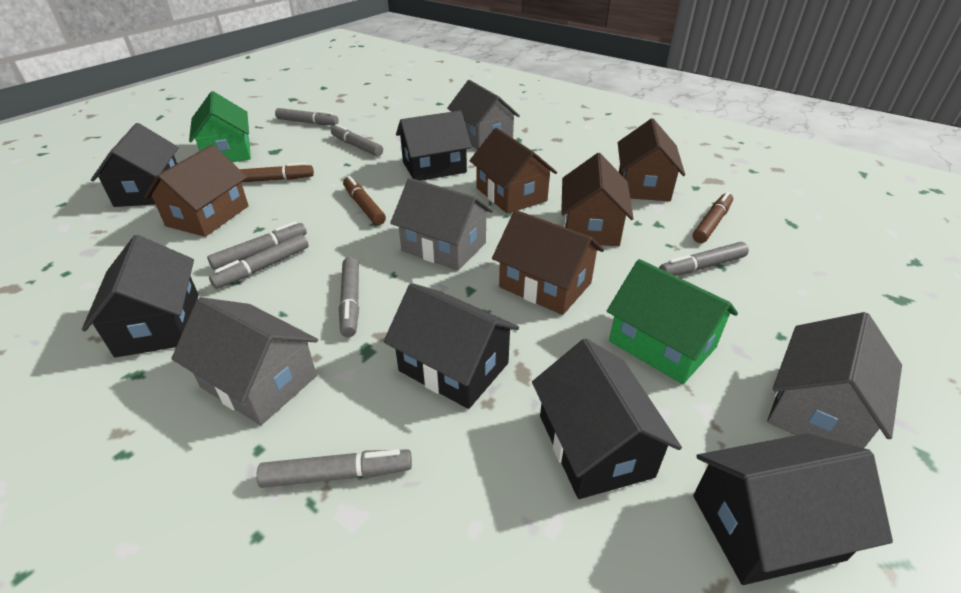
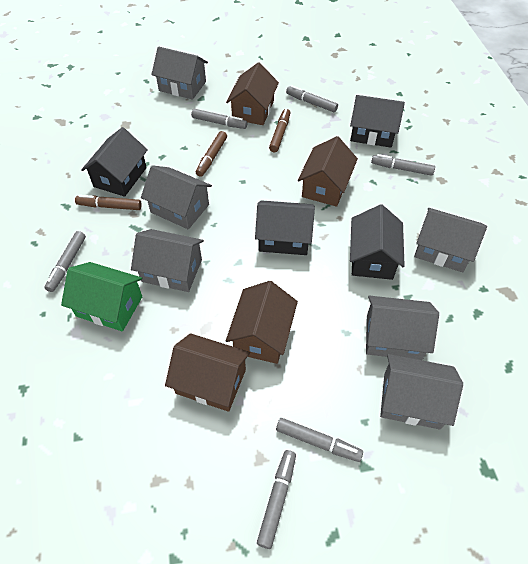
black house: [82,235,198,358] [91,123,179,207] [384,283,519,409] [396,111,471,181] [532,339,682,499] [693,433,893,585] = 6 -> [81,127,148,197] [255,200,315,255] [350,95,405,148] [350,204,405,280] = 4
brown house: [144,145,249,237] [470,128,557,214] [492,210,604,315] [561,153,634,246] [618,118,685,201] = 5 -> [165,333,250,412] [226,62,279,125] [226,281,298,364] [298,136,358,207] = 4
green house: [189,91,251,162] [607,259,738,384] = 2 -> [61,262,142,332] = 1
grey house: [171,297,318,426] [390,178,493,271] [447,80,520,150] [767,312,902,448] = 4 -> [131,229,204,292] [141,165,212,229] [151,47,208,100] [366,296,439,360] [380,354,463,430] [414,208,487,272] = 6
grey marker: [207,221,307,270] [209,234,309,289] [256,449,412,488] [275,108,339,125] [331,124,383,156] [339,257,359,337] [659,242,749,276] = 7 -> [44,231,86,292] [191,109,247,129] [257,450,296,549] [276,418,363,462] [286,86,338,112] [371,154,435,176] = 6

